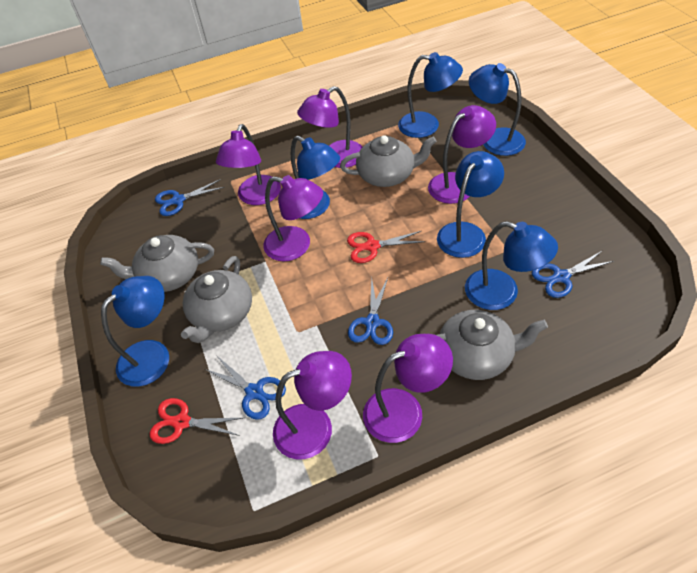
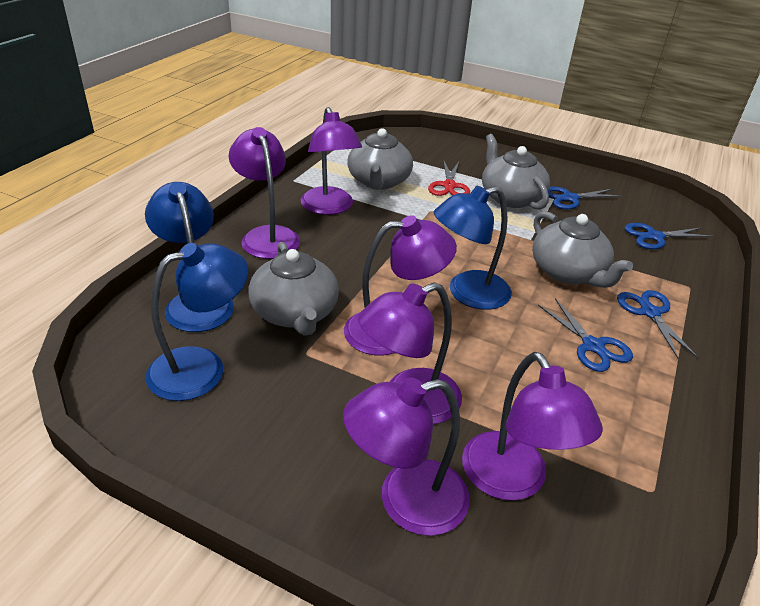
blue lamp: [101,276,169,387] [291,136,340,219] [398,52,463,138] [437,151,504,258] [465,221,558,310] [469,63,526,156] = 6 -> [145,182,234,332] [146,243,249,401] [434,186,512,310] = 3
red scissors: [149,398,243,444] [347,231,426,263] = 2 -> [428,161,470,196] = 1

